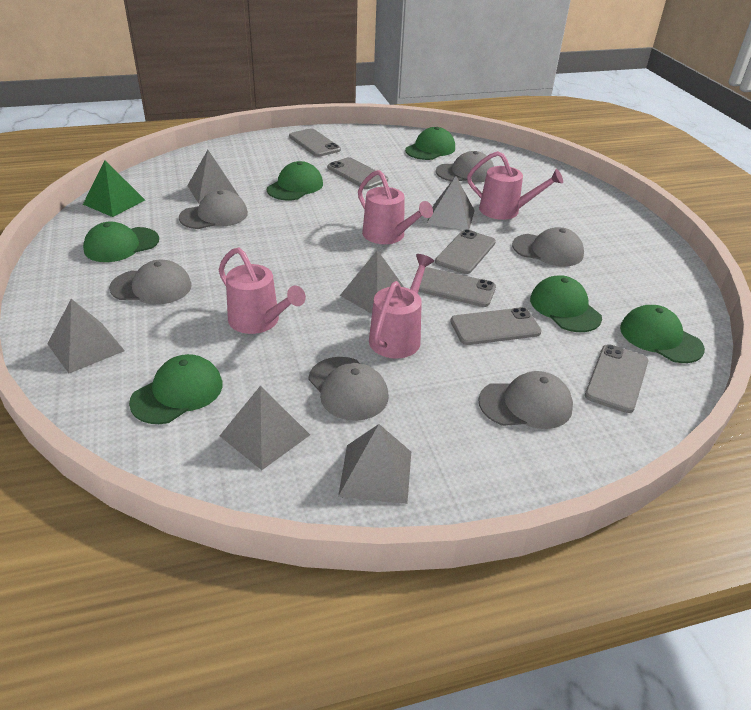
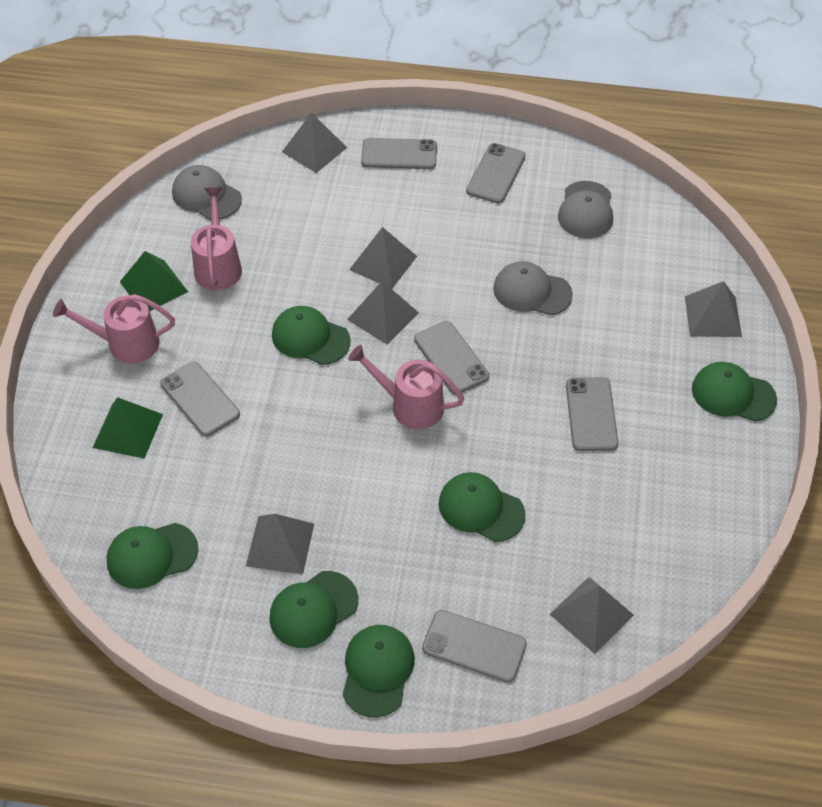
green pyramid: [83,160,145,217] = 1 -> [93,397,163,459] [120,251,188,311] = 2
grey cap: [109,259,192,305] [179,190,248,229] [309,357,389,421] [436,151,494,182] [478,371,573,429] [512,227,584,267] = 6 -> [172,165,242,220] [493,261,573,315] [558,181,613,238] = 3
pink watering can: [219,247,306,334] [358,170,433,244] [369,254,434,359] [467,151,563,220] = 4 -> [53,294,175,364] [191,187,242,291] [348,345,464,429] = 3

